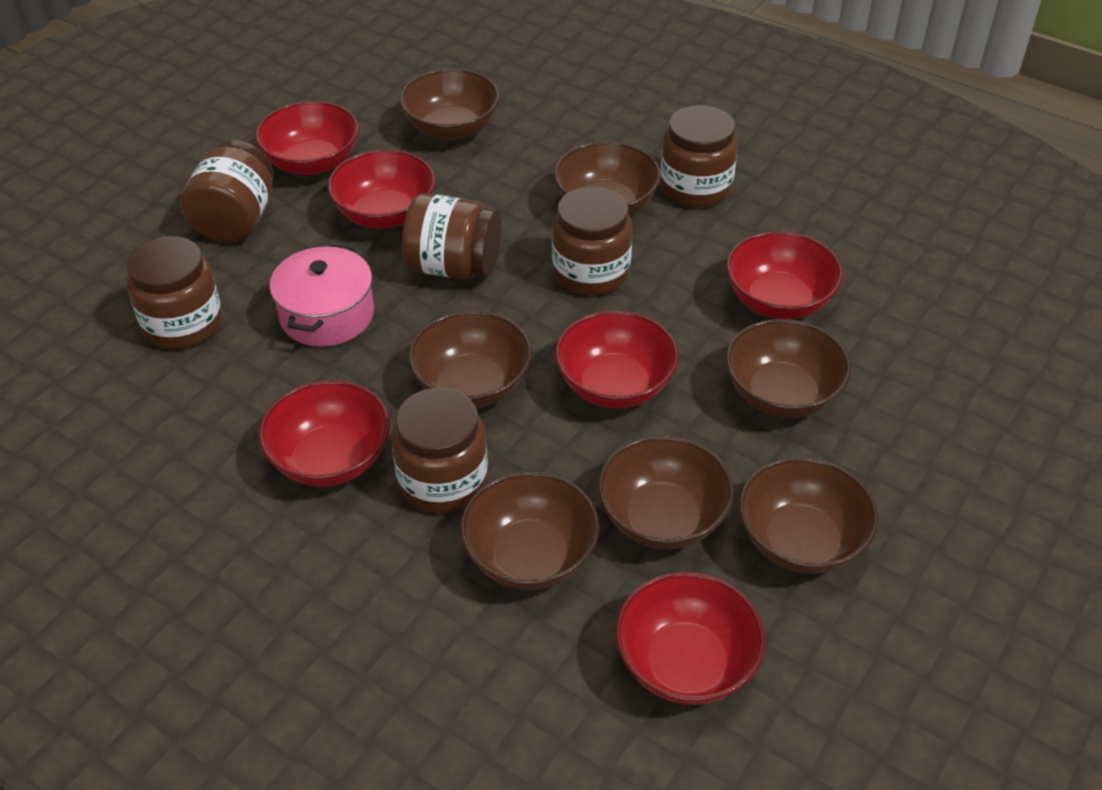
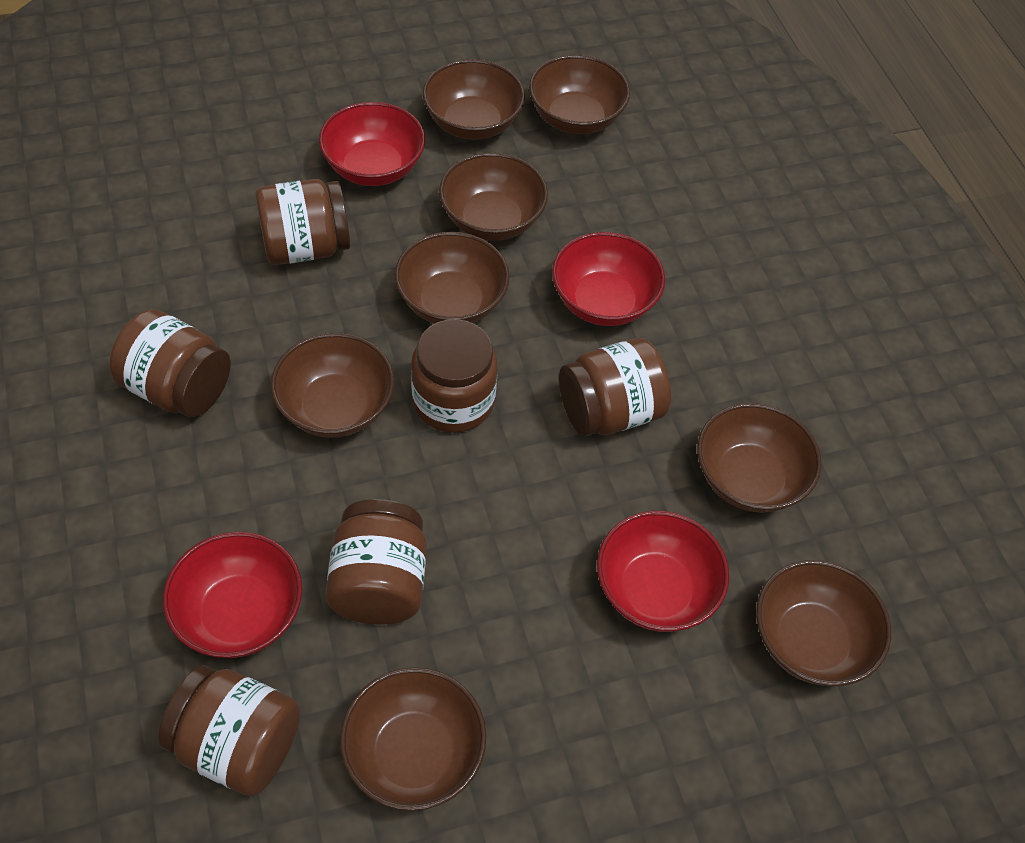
brown bowl: [400,69,500,140] [408,311,532,408] [460,472,599,590] [554,141,661,216] [598,436,734,549] [726,319,851,418] [739,457,878,574] = 7 -> [271,333,394,438] [340,667,486,811] [395,232,510,324] [423,59,525,140] [439,153,548,241] [529,55,630,134] [697,403,821,513] [756,560,891,686] = 8
pink pot: [269,244,374,347] = 1 -> none = 0
red bowl: [255,101,359,175] [259,380,390,487] [328,149,435,229] [555,311,679,408] [615,572,765,705] [726,231,843,319] = 6 -> [163,532,302,658] [319,102,425,186] [552,232,665,326] [597,511,729,632] = 4

